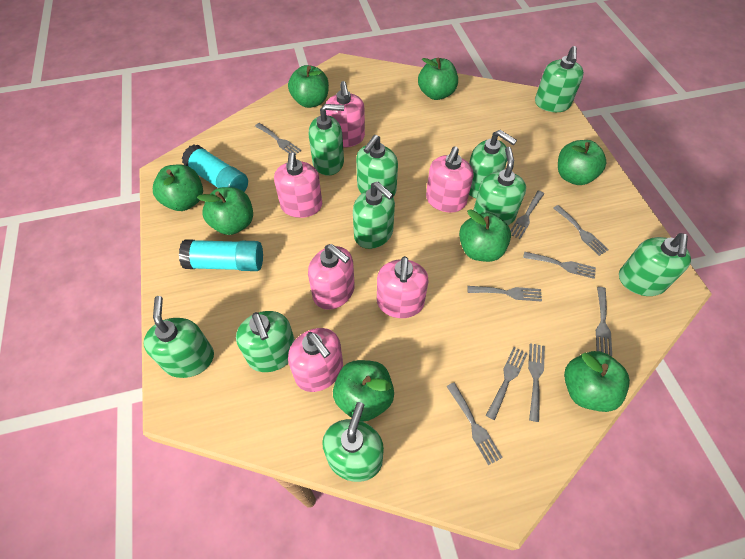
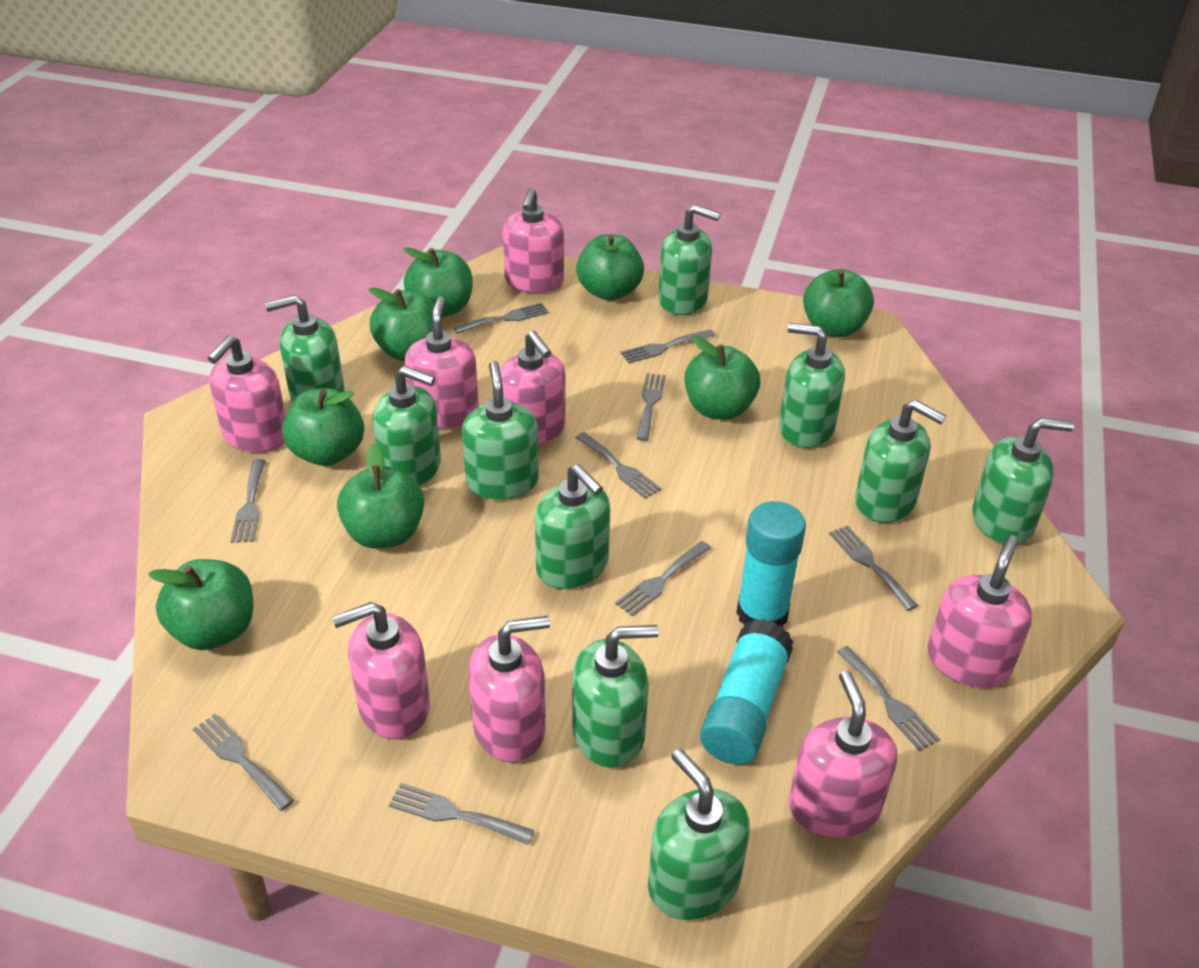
grey fork: [255,123,301,155] [446,383,503,465] [467,286,542,302] [486,347,528,420] [510,191,544,239] [523,252,596,279] [528,343,545,422] [553,205,609,256] [596,287,612,356] = 9 -> [193,714,294,811] [231,459,265,543] [389,783,534,845] [453,303,549,334] [575,432,661,499] [615,541,711,616] [621,330,715,363] [636,373,666,441] [829,526,918,611] [837,646,940,751] = 10
pink soap dispenser: [274,153,322,218] [288,328,343,392] [308,244,355,310] [325,81,365,148] [377,256,429,318] [426,146,473,212] = 6 -> [208,336,286,453] [332,602,430,739] [405,296,479,429] [468,616,550,762] [500,331,566,446] [503,188,564,293] [789,671,897,838] [927,535,1032,688] = 8

